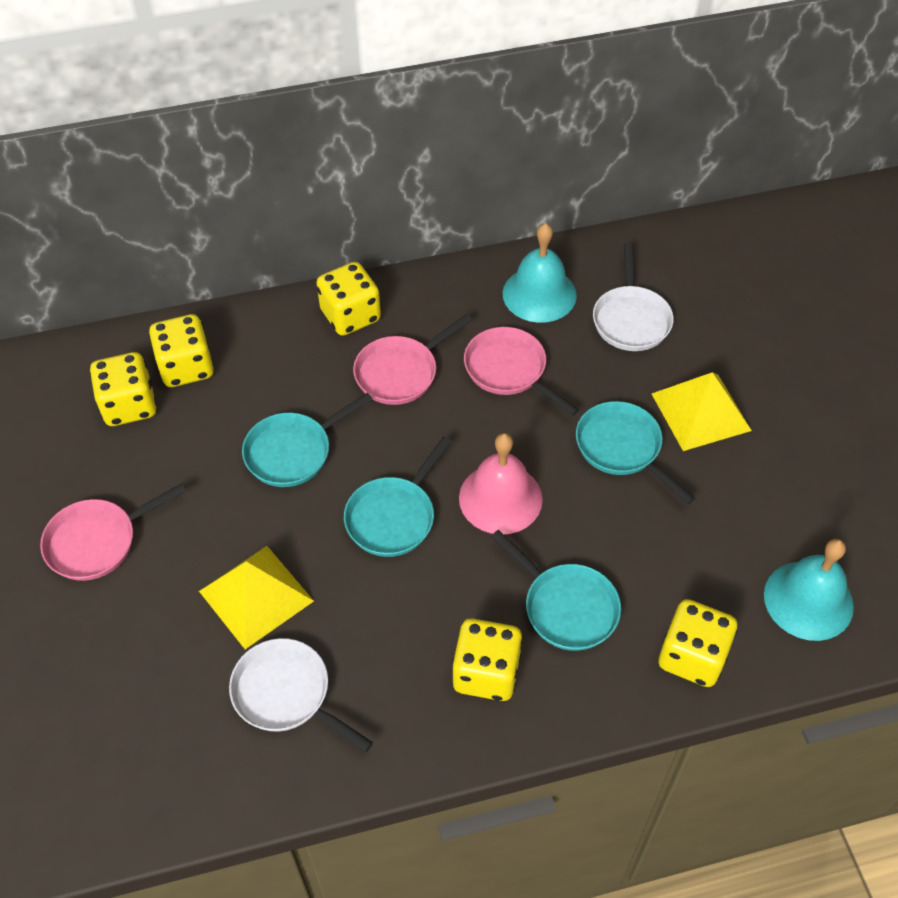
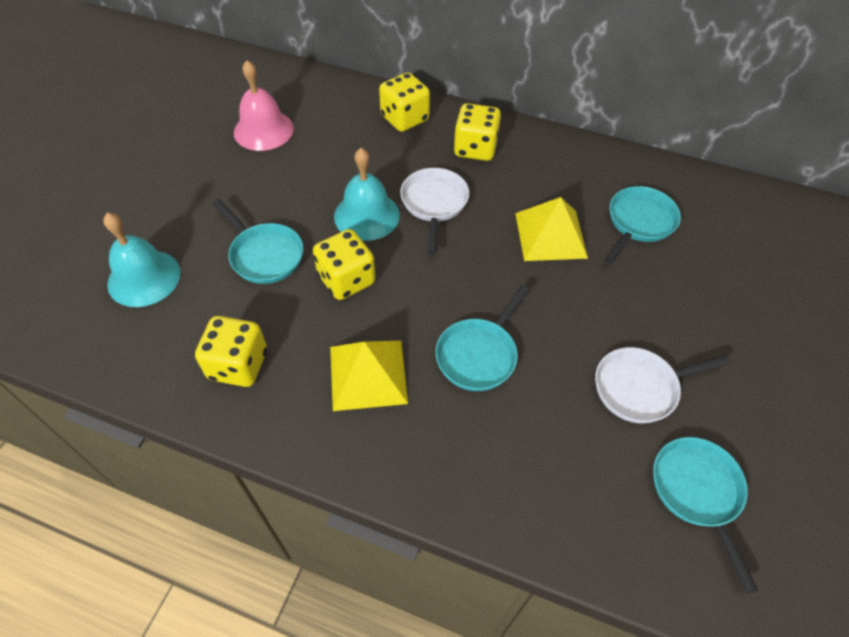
pink pan: [40,483,186,581] [353,314,472,405] [464,327,579,416] = 3 -> none = 0
yellow dice: [90,352,157,426] [149,314,214,387] [316,262,381,336] [452,619,523,701] [659,599,737,687] = 5 -> [195,316,267,387] [313,229,376,300] [379,73,430,132] [453,103,501,161] = 4

